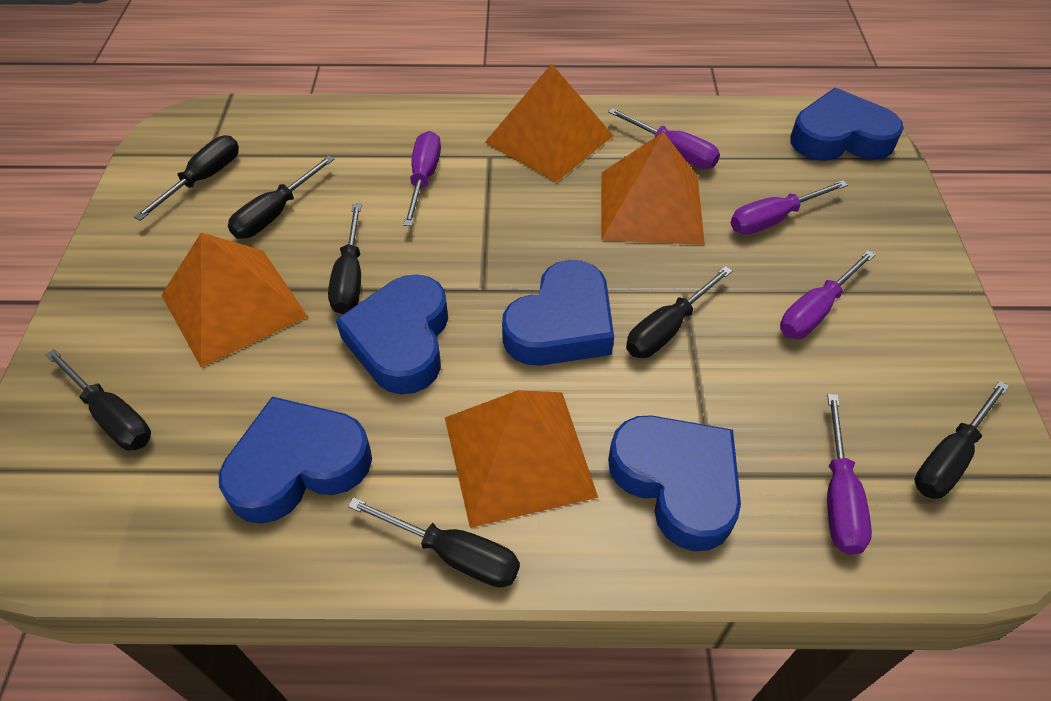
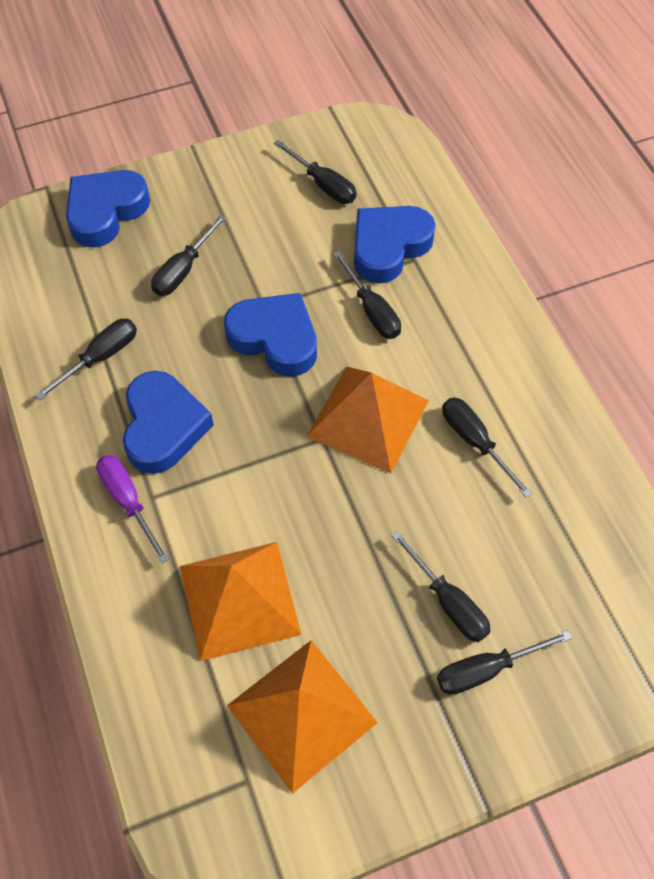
blue heart: [219,397,372,524] [336,274,448,394] [502,260,614,366] [608,415,741,551] [790,88,904,161] = 5 -> [66,170,150,247] [123,371,214,474] [224,293,317,376] [354,206,436,284] = 4
orange pyramid: [161,232,308,367] [445,390,598,528] [485,64,614,182] [601,132,705,245] = 4 -> [180,542,302,661] [227,640,378,794] [306,367,429,474] = 3
purple screwdriver: [403,131,441,226] [608,108,720,169] [730,180,848,235] [780,250,876,339] [827,394,872,555] = 5 -> [96,455,169,563] = 1

